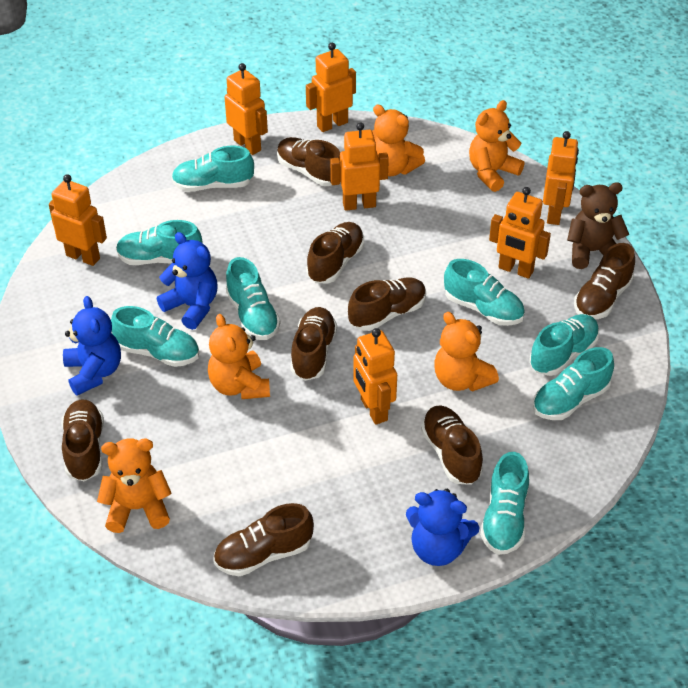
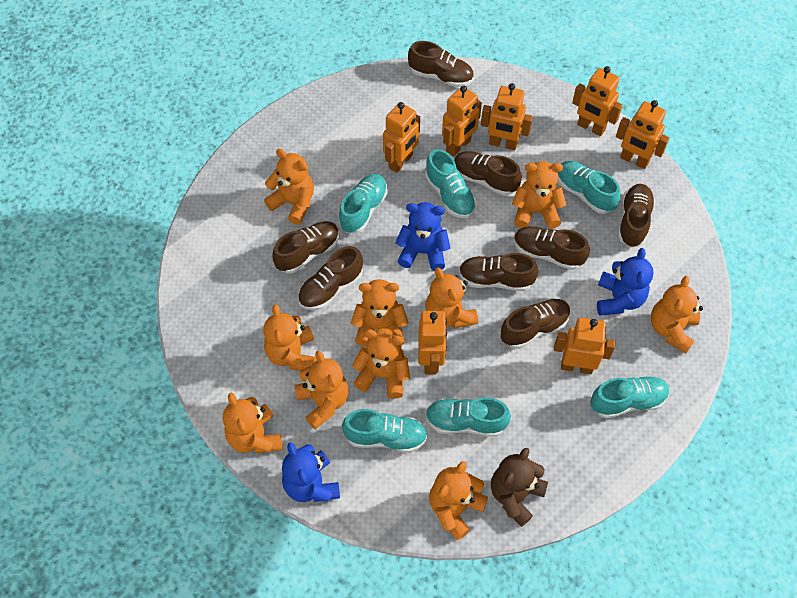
orange teddy bear: [97,438,172,533] [208,314,270,399] [372,105,425,176] [434,312,499,392] [469,100,525,192] = 5 -> [223,393,282,453] [263,304,316,370] [264,149,314,225] [295,350,348,429] [351,279,409,347] [352,328,410,398] [425,267,478,329] [429,461,488,540] [512,161,566,229] [651,276,703,353] = 10
turquoise shoe: [111,306,199,367] [116,220,203,265] [171,146,254,192] [225,257,280,340] [444,259,525,326] [480,452,529,555] [529,314,600,376] [533,347,614,420] = 8 -> [339,174,388,233] [342,409,428,453] [425,149,476,218] [425,398,511,437] [558,161,620,214] [590,375,670,419] = 6

